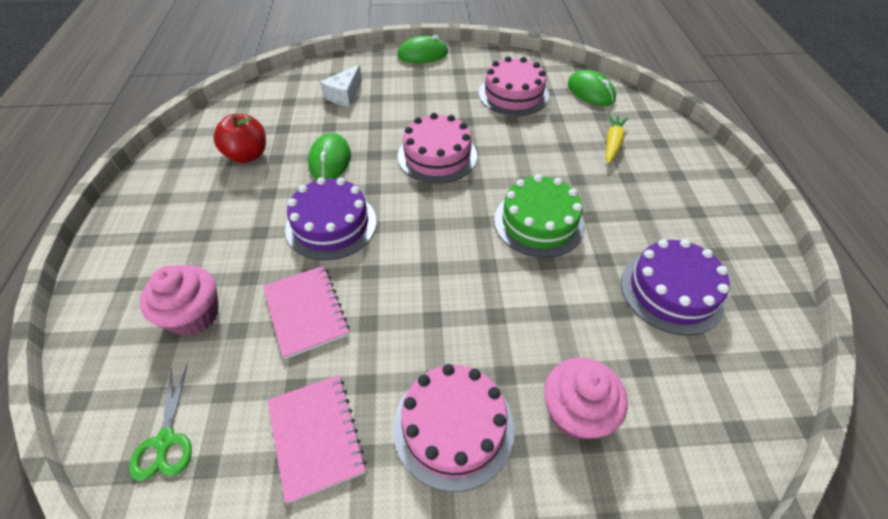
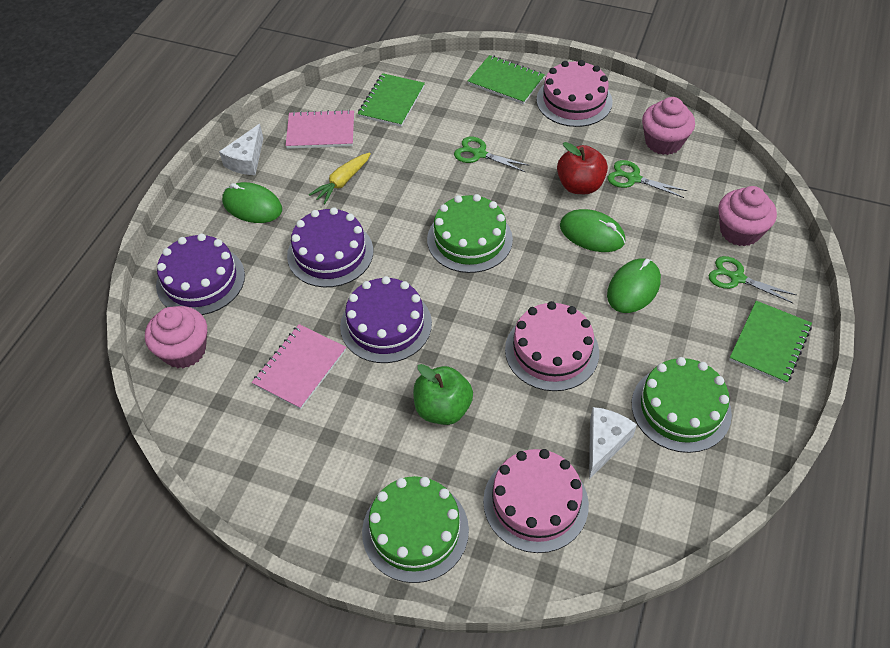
green apple: none = 0 -> [413,364,473,425] = 1
green cake: [494,174,585,258] = 1 -> [362,476,469,583] [427,194,513,273] [632,357,732,453] = 3
green notebook: none = 0 -> [358,73,425,127] [468,55,545,104] [729,301,812,384] = 3
green scissors: [129,366,192,481] = 1 -> [454,137,530,172] [608,160,687,198] [709,256,796,303] = 3
pink cupcake: [140,265,219,336] [544,358,628,440] = 2 -> [145,306,207,368] [642,97,695,155] [718,186,777,246] = 3
purple cake: [285,177,377,260] [621,239,730,335] = 2 -> [156,233,245,315] [287,207,373,287] [340,276,432,363] = 3
white cheese: [320,65,362,107] = 1 -> [219,124,263,175] [589,407,637,479] = 2

